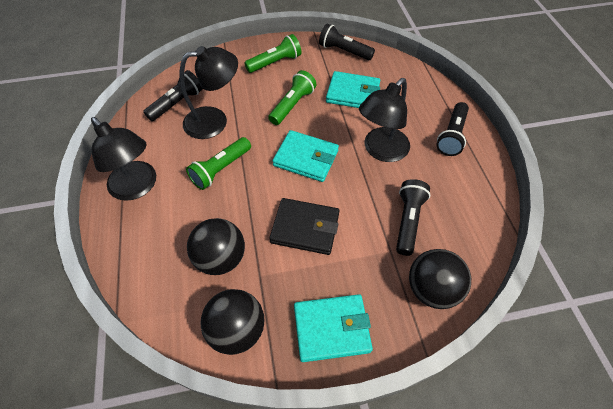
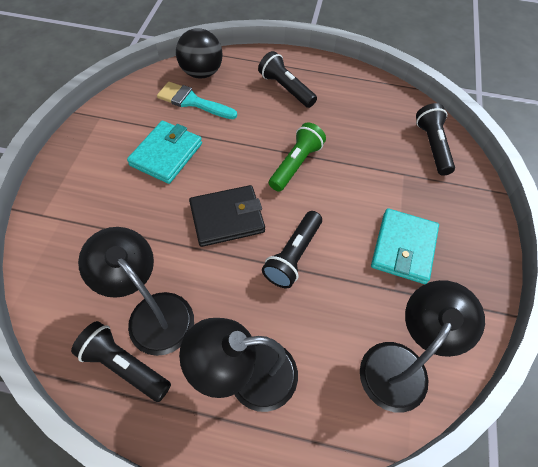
black ball: [187,218,245,275] [200,289,264,355] [409,249,471,309] = 3 -> [176,28,223,78] = 1
green flashlight: [186,137,251,190] [244,34,302,73] [268,70,317,125] = 3 -> [269,123,326,192] = 1
turquoise brush: none = 0 -> [157,81,237,119] = 1
turquoise wallet: [273,130,339,182] [294,294,373,362] [326,71,380,108] = 3 -> [127,121,202,184] [371,208,439,284] = 2

